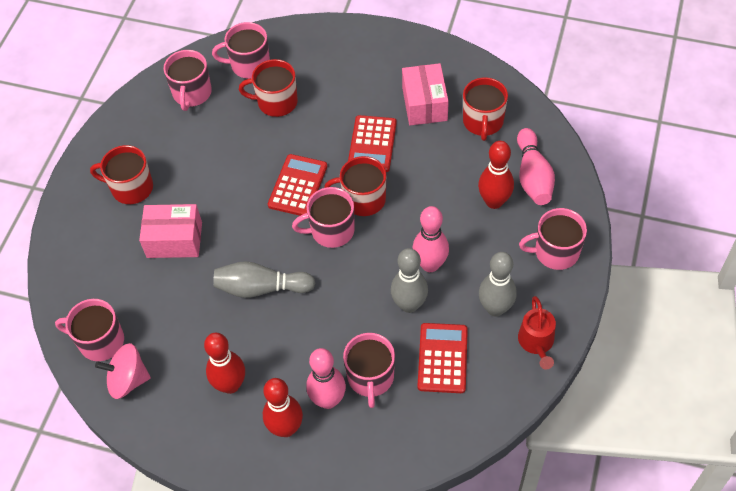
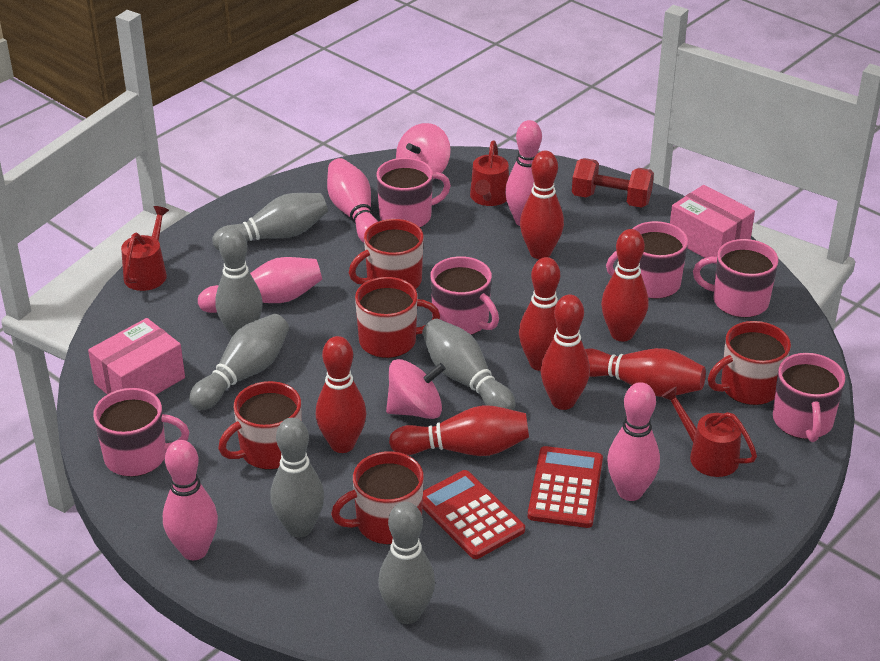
grey bowling pin: [213,261,315,298] [391,248,428,313] [479,252,517,316] = 3 -> [189,314,289,410] [212,193,328,250] [215,229,263,337] [270,418,324,537] [378,502,435,624] [422,319,516,410] = 6
pink bowling pin: [306,348,346,409] [412,206,449,272] [517,128,555,205] = 3 -> [163,440,218,560] [198,257,322,313] [327,158,378,243] [505,120,542,226] [607,382,660,501] = 5
pink spinning top: [95,343,151,399] = 1 -> [386,359,446,419] [396,123,451,179] = 2
red bowling pin: [204,333,245,394] [263,378,303,437] [478,141,514,209] = 3 -> [316,336,366,453] [389,405,529,456] [519,257,560,371] [520,151,564,259] [541,294,590,410] [585,348,706,397] [601,229,648,341] = 7
red calculator: [268,154,327,216] [348,115,397,172] [418,323,468,393] = 3 -> [422,470,525,559] [528,446,603,528] = 2
red dumbbell: none = 0 -> [572,158,654,208] = 1
red mug: [90,145,153,204] [239,59,298,117] [324,156,386,216] [463,77,508,141] = 4 -> [218,381,302,470] [331,451,424,544] [349,219,424,289] [355,277,440,358] [708,321,791,405] = 5
red watering can: [518,296,556,370] = 1 -> [121,206,169,291] [470,140,509,206] [661,387,757,477] = 3

